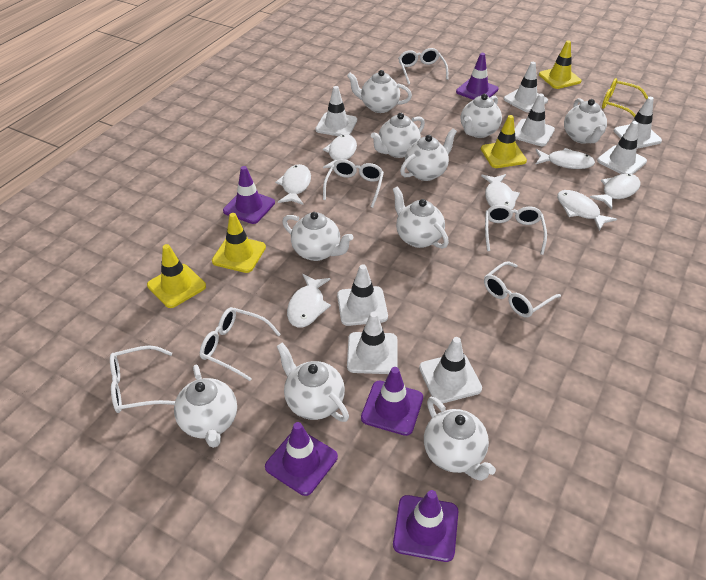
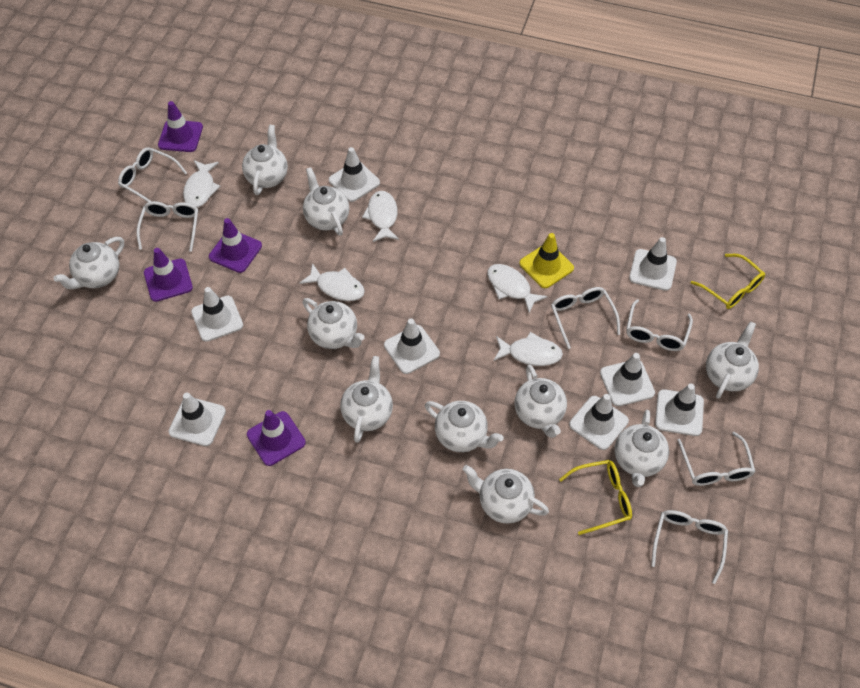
purple traffic cone: [223,166,275,224] [265,422,338,496] [361,367,423,436] [393,490,458,562] [456,53,499,100] = 5 -> [144,248,193,302] [158,101,203,152] [209,218,262,273] [247,410,306,466] = 4
white fish: [275,164,311,205] [287,274,331,328] [323,134,357,168] [481,174,520,210] [535,148,595,169] [557,190,617,231] [590,174,640,210] = 7 -> [183,160,221,208] [299,263,365,301] [362,191,399,242] [487,264,548,313] [494,332,563,366] = 5
yellow glasses: [602,78,648,117] = 1 -> [559,460,632,535] [691,254,765,309] = 2
yellow traffic cone: [147,244,206,308] [212,213,266,273] [481,115,527,168] [539,40,581,89] = 4 -> [520,233,574,288] = 1

